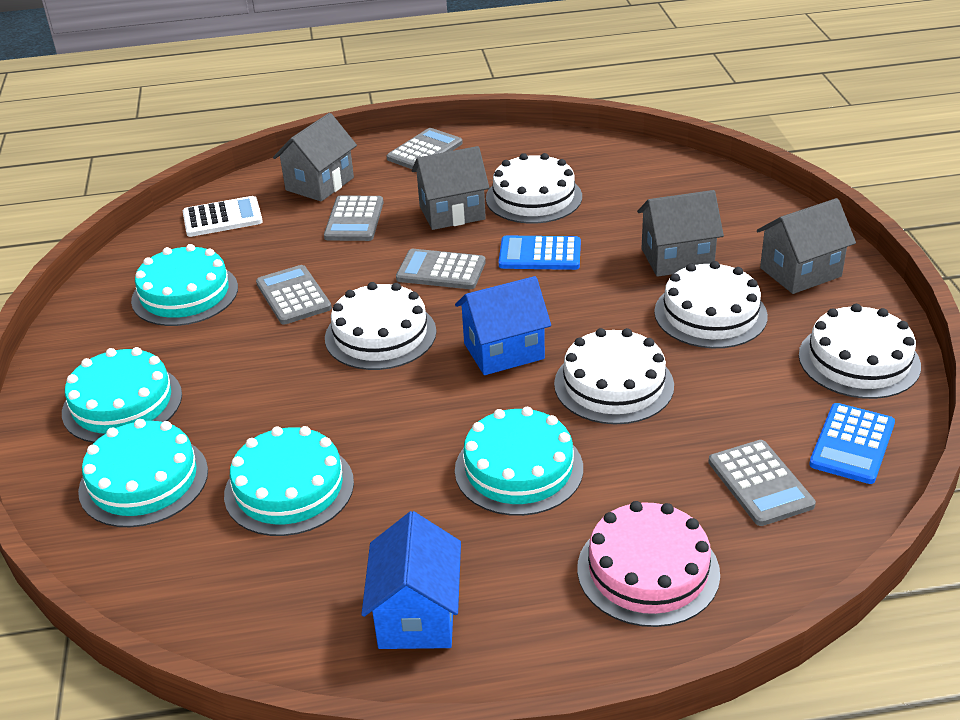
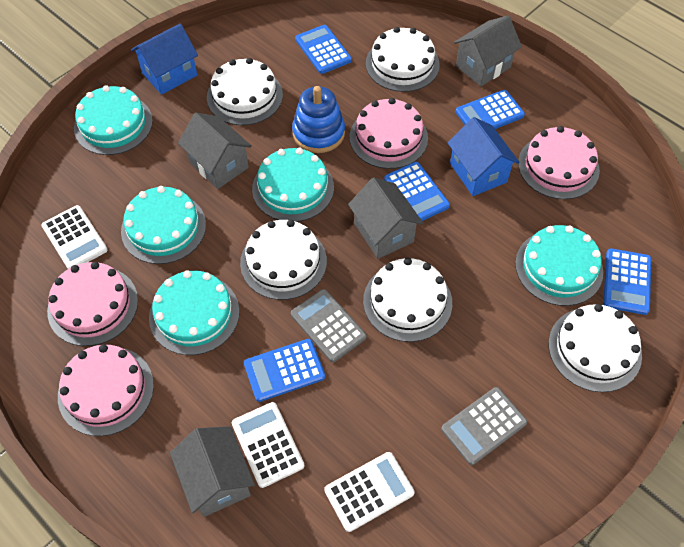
blue calculator: [499,236,581,270] [809,403,895,484] = 2 -> [244,339,325,402] [295,25,352,74] [384,162,450,221] [456,90,525,129] [603,248,651,315] = 5
blue stacking toy: none = 0 -> [292,86,345,153] = 1
grey calculator: [256,265,332,324] [324,196,384,241] [386,128,463,169] [396,249,486,289] [708,440,816,526] = 5 -> [291,289,366,362] [441,387,527,465] = 2
pink cake: [577,501,720,627] = 1 -> [47,262,138,346] [58,344,154,436] [350,98,428,169] [518,126,600,199] = 4
white calculator: [183,196,263,237] = 1 -> [41,205,108,269] [232,402,304,488] [324,452,415,532] = 3

